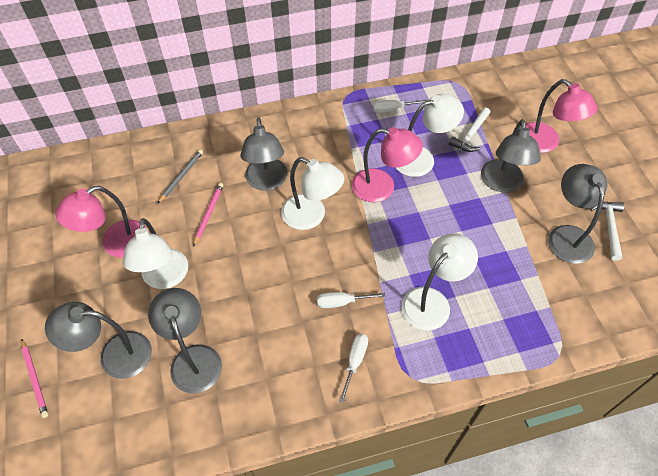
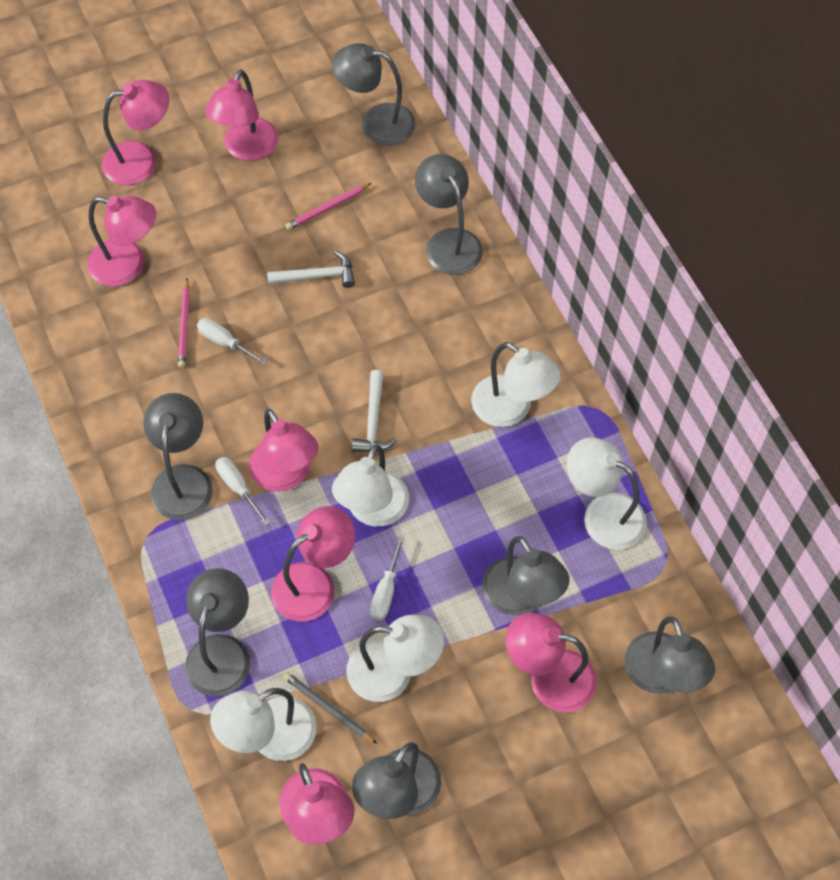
grey lamp: [45,302,152,379] [148,288,222,393] [240,117,287,191] [481,119,541,192] [548,164,608,264] = 5 -> [143,393,213,520] [185,568,250,697] [332,43,416,146] [352,742,441,819] [415,154,483,275] [482,536,569,615] [624,617,715,694] = 7
pink lamp: [55,186,147,258] [352,127,423,202] [525,79,598,153] = 3 -> [87,196,156,286] [102,80,169,185] [205,69,279,161] [249,409,318,492] [271,506,355,622] [279,763,354,845] [506,612,597,712] = 7
white lamp: [123,218,188,289] [281,157,344,230] [396,94,464,177] [401,233,478,331] = 4 -> [210,688,316,761] [332,445,409,527] [346,615,444,702] [471,342,561,427] [567,437,647,550] = 5

